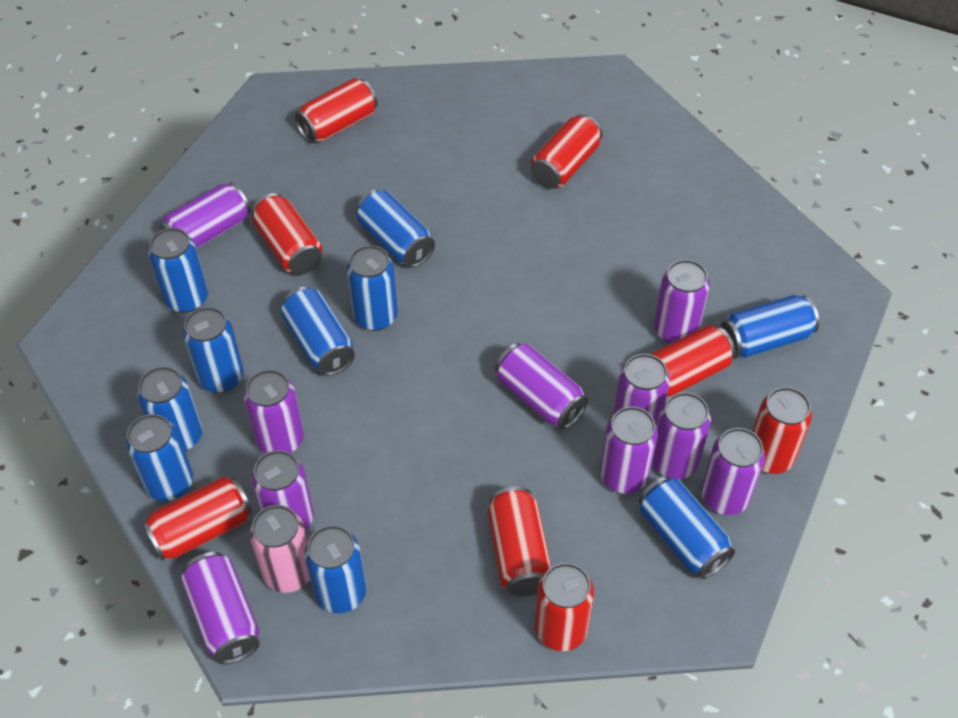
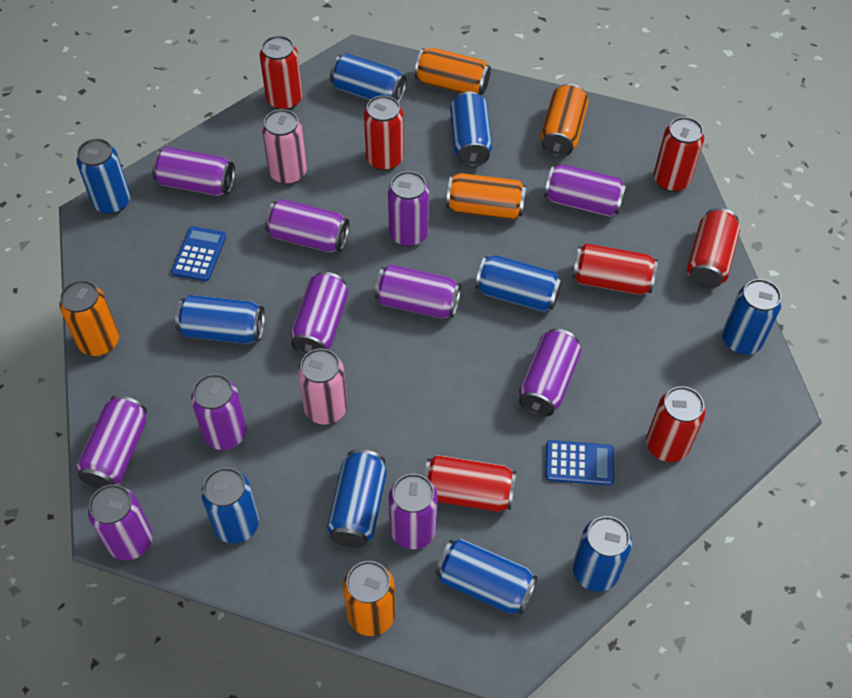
blue calculator: none = 0 -> [171,226,226,281] [545,440,614,486] = 2
orange can: none = 0 -> [59,280,119,356] [343,561,396,636] [415,48,491,94] [446,173,526,220] [541,84,589,157] = 5
pink can: [250,505,310,593] = 1 -> [262,109,307,185] [298,349,347,424] = 2
purple can: [160,182,250,249] [181,552,260,664] [244,370,304,453] [251,450,314,530] [495,343,588,429] [600,406,658,494] [613,354,670,426] [652,392,711,479] [654,260,710,344] [701,428,765,515] = 10 -> [76,395,147,489] [88,484,153,560] [152,147,235,196] [191,374,247,450] [265,199,349,252] [291,272,349,356] [375,264,461,319] [388,171,429,247] [389,474,438,549] [519,329,581,417] [544,164,627,217] = 11
red can: [142,476,252,561] [251,193,322,275] [295,78,378,143] [488,487,552,596] [531,114,602,189] [535,563,594,651] [651,325,735,397] [752,387,812,474] = 8 -> [260,35,302,110] [364,95,404,171] [424,455,516,512] [572,243,658,295] [646,386,705,462] [654,117,704,192] [687,208,740,289] = 7

